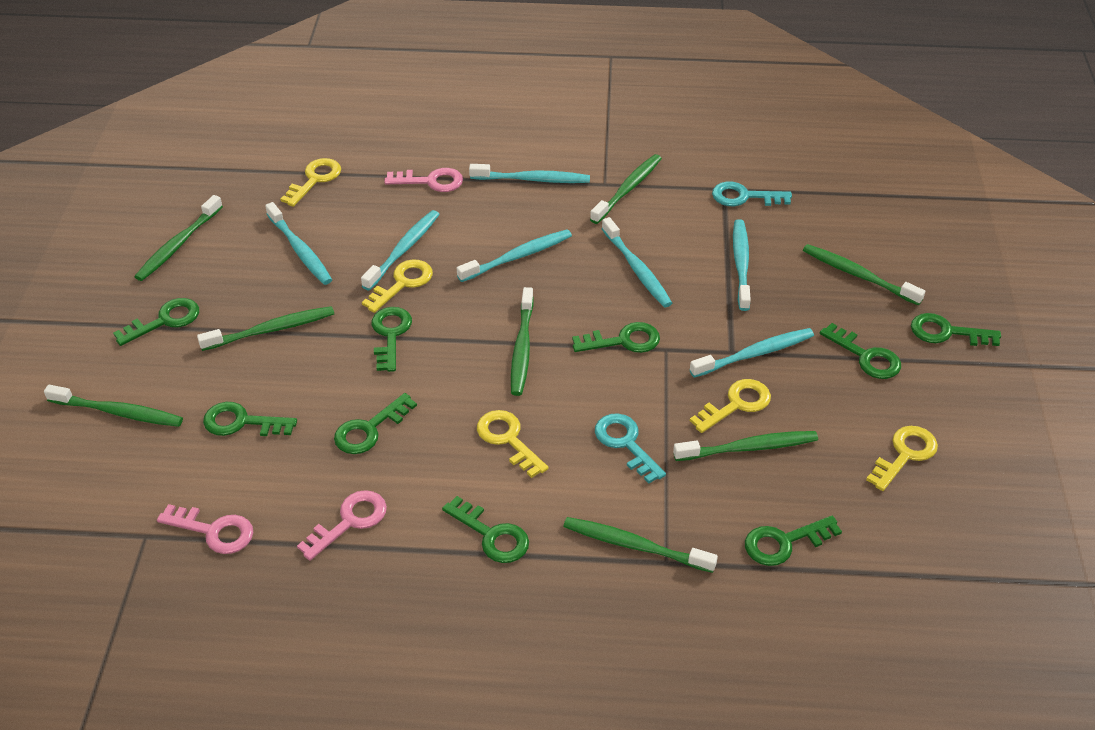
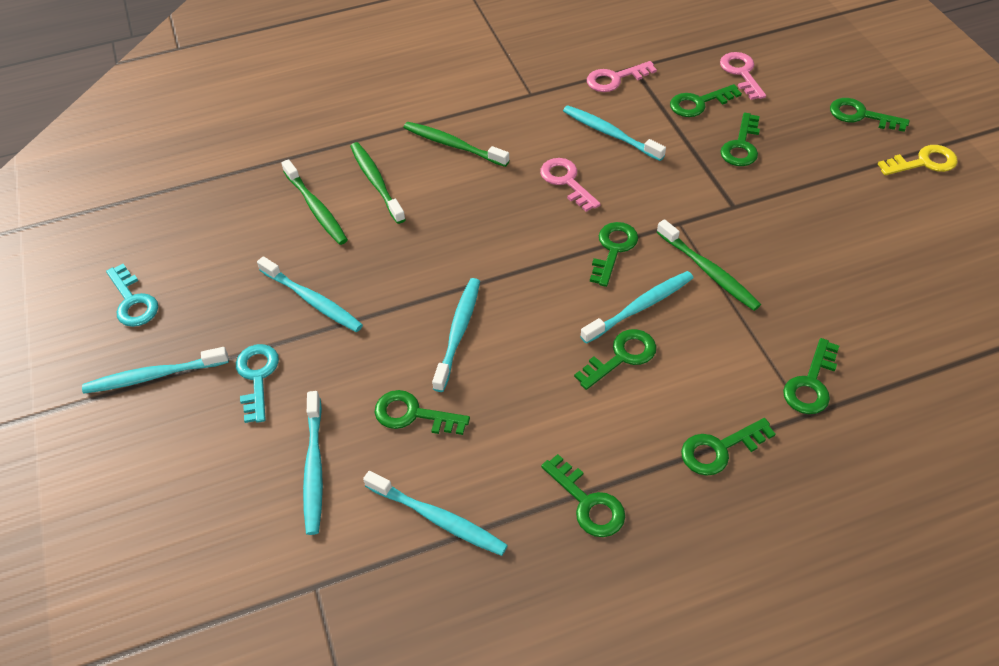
green toothbrush: [44,385,183,427] [134,195,223,281] [197,306,334,351] [511,287,534,396] [563,517,718,573] [590,154,662,224] [673,431,818,461] [803,244,925,305] = 8 -> [281,159,348,245] [350,142,406,224] [404,122,509,167] [657,219,761,311] = 4
yellow key: [280,158,341,207] [362,259,433,313] [477,410,549,478] [690,379,771,433] [866,426,938,491] = 5 -> [878,145,958,175] = 1

